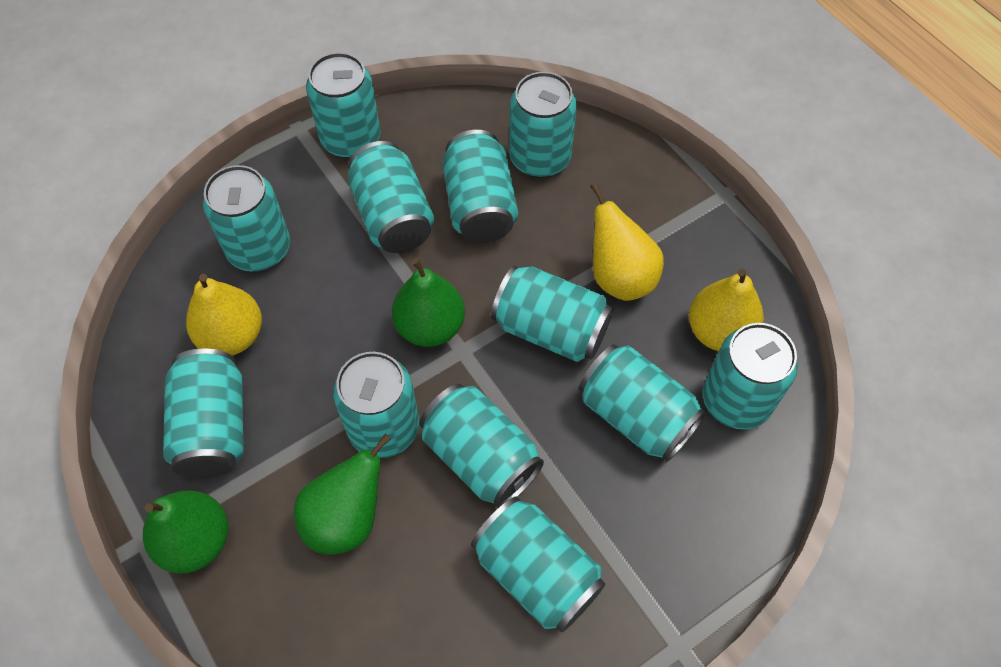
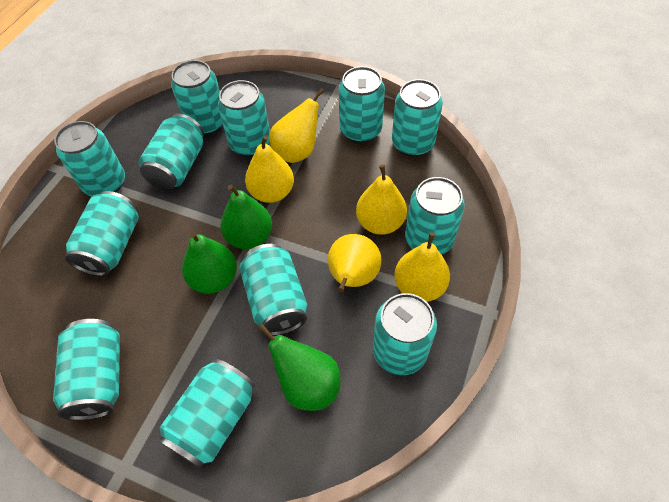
yellow pear: [186,274,262,356] [590,183,664,301] [689,269,764,351] = 3 -> [245,135,294,203] [270,88,325,163] [328,234,382,292] [356,165,407,235] [394,232,450,302] = 5

